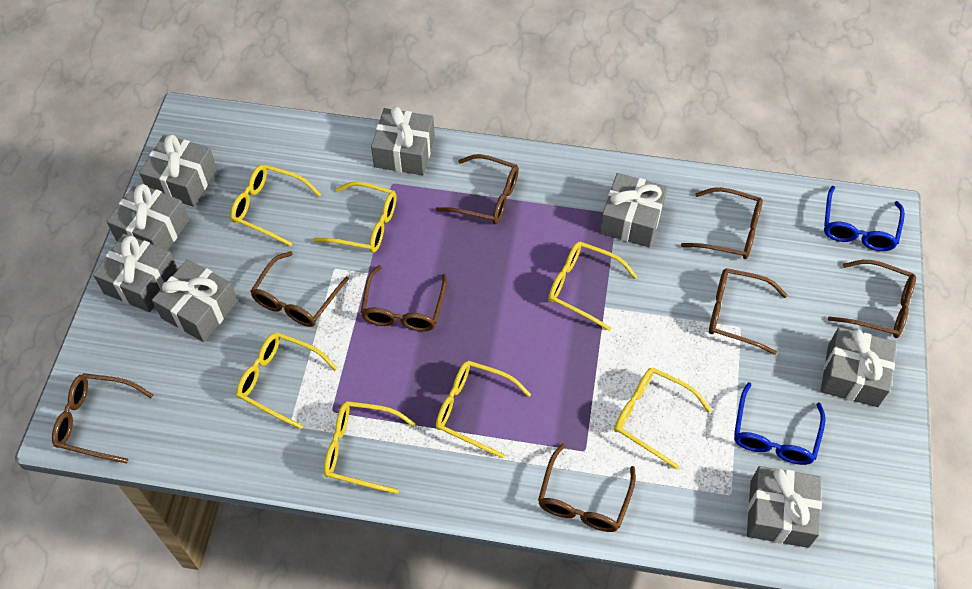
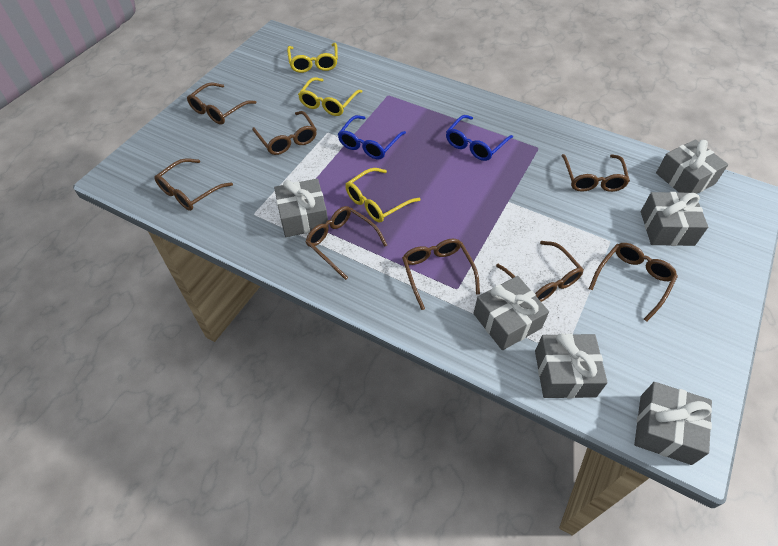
grey gift: [93,233,178,312] [106,182,189,250] [139,134,217,207] [152,259,238,342] [371,106,435,175] [599,173,668,247] [747,466,822,548] [821,327,897,407] = 8 -> [274,179,329,237] [473,276,549,350] [535,333,608,398] [634,382,712,465] [641,192,708,246] [656,139,728,194] = 6
yellow glasses: [230,165,321,246] [236,332,338,429] [313,181,396,253] [324,401,416,494] [436,361,531,458] [548,242,638,331] [614,368,711,469] = 7 -> [287,43,338,73] [298,77,363,116] [345,168,421,222] = 3

